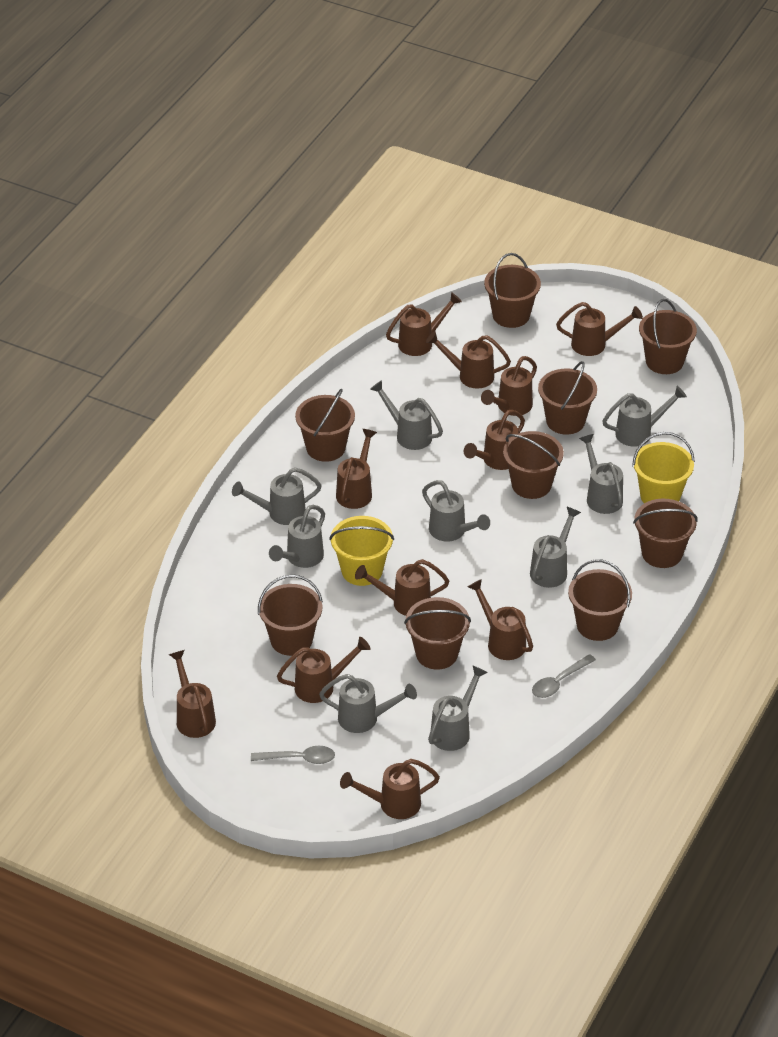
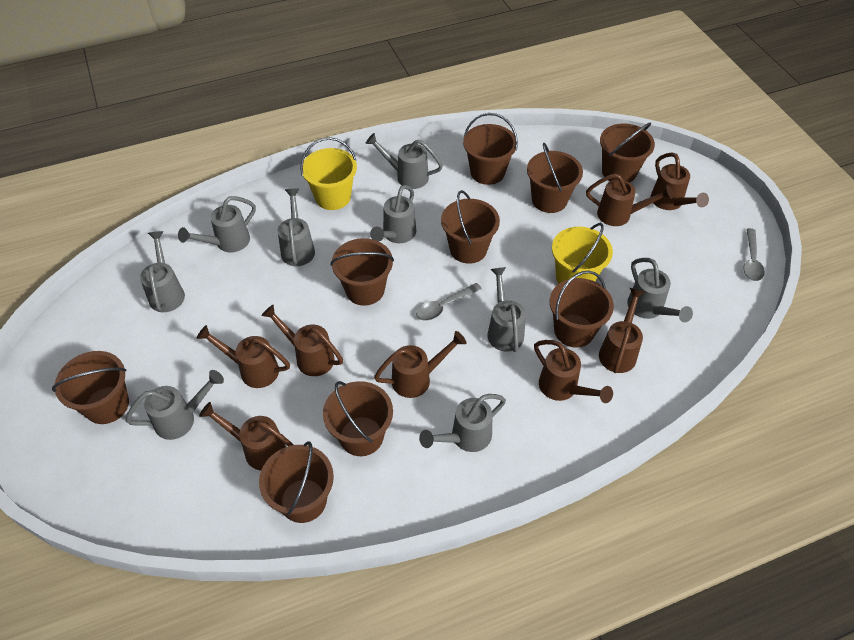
brown watering can: [169,650,216,738] [277,637,371,703] [336,429,377,509] [340,759,440,819] [355,559,449,616] [386,292,462,356] [426,331,511,389] [464,410,525,470] [468,579,533,660] [481,356,537,416] [556,302,643,356] = 11 -> [197,325,290,388] [199,402,293,470] [261,305,343,376] [374,331,466,398] [534,340,613,403] [586,173,673,226] [599,288,645,373] [651,152,709,210] = 8

